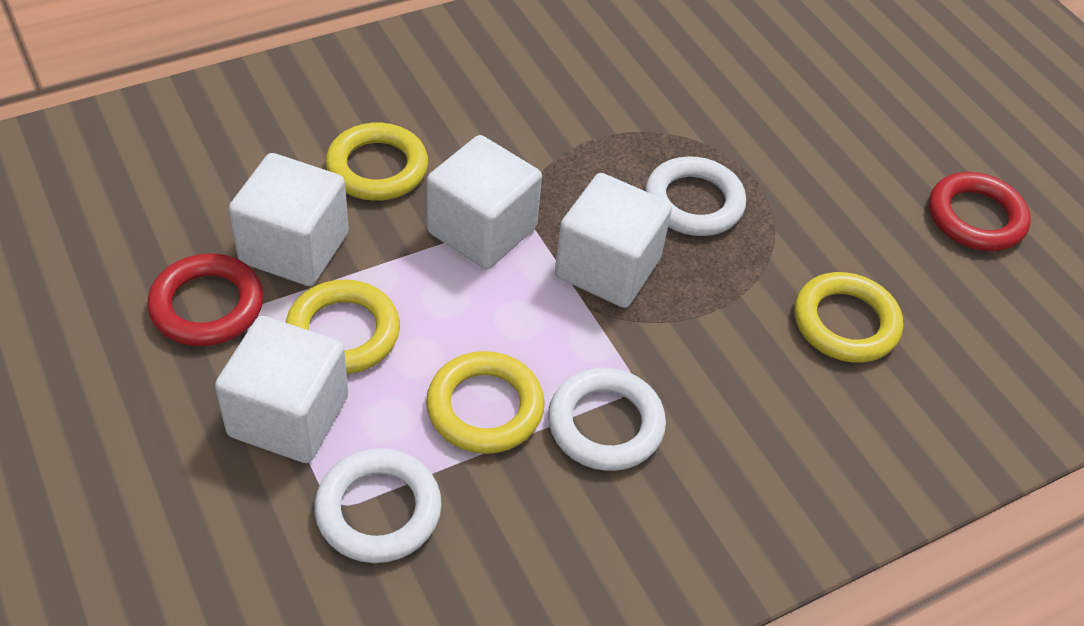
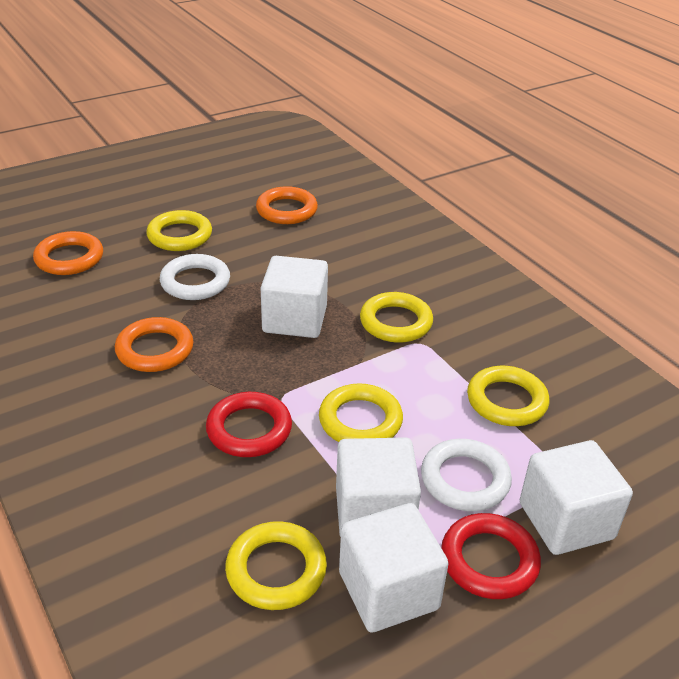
orange ring: none = 0 -> [33,231,103,275] [115,317,193,372] [256,186,318,224] = 3
white ring: [314,448,442,563] [548,368,666,471] [645,156,746,236] = 3 -> [160,254,230,300] [421,439,512,511] = 2
yellow ring: [285,280,400,374] [326,123,428,201] [426,351,544,454] [794,272,903,363] = 4 -> [146,210,212,251] [225,521,327,610] [319,383,403,442] [360,292,433,343] [467,366,549,426] = 5

